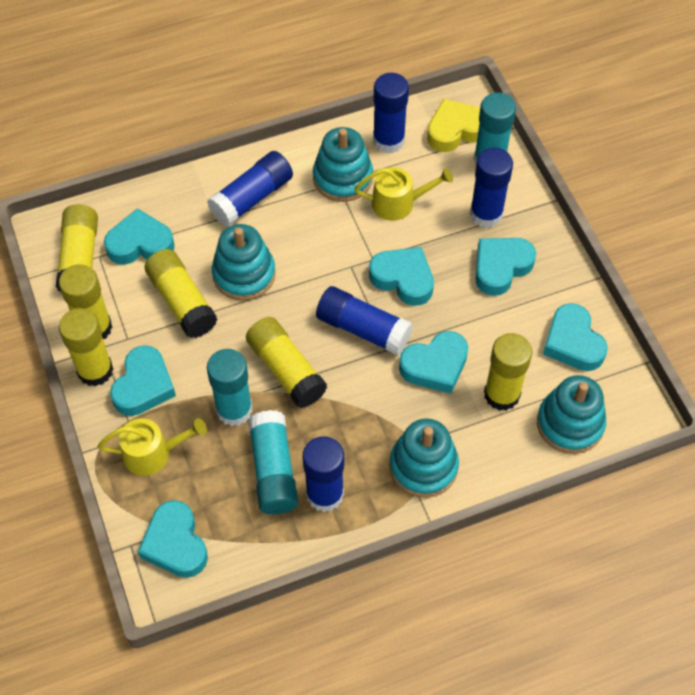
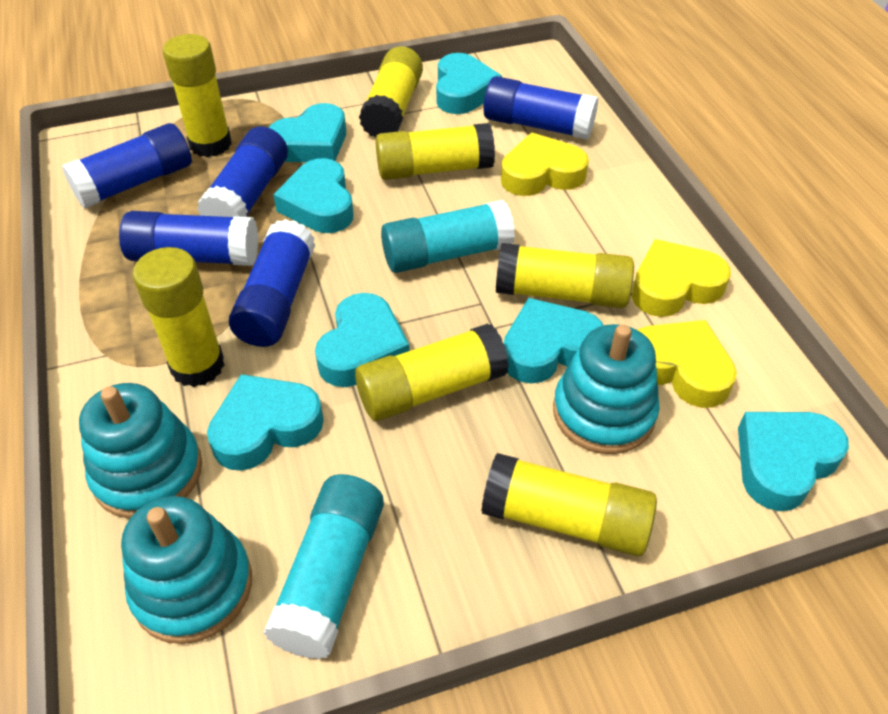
turquoise glue stick: [207,349,253,426] [248,410,298,514] [474,93,516,165] = 3 -> [263,474,384,659] [381,200,515,273] = 2
turquoise stacking toy: [212,224,276,301] [313,127,373,202] [389,418,459,498] [537,375,606,454] = 4 -> [79,383,202,519] [121,496,252,644] [553,324,660,454] = 3
yellow glue stick: [56,204,98,292] [59,264,112,339] [59,308,113,387] [145,249,218,338] [246,317,327,408] [484,333,532,411] = 6 -> [133,247,225,387] [163,34,232,157] [355,323,509,421] [359,46,423,137] [375,123,495,180] [481,453,657,556] [496,243,634,308] = 7
yellow heart: [427,99,480,152] = 1 -> [501,133,589,196] [632,239,731,317] [638,320,737,408] = 3
yellow watering can: [98,418,207,476] [354,167,453,221] = 2 -> none = 0

